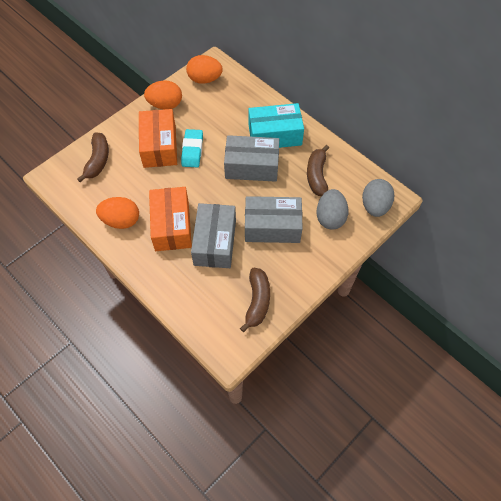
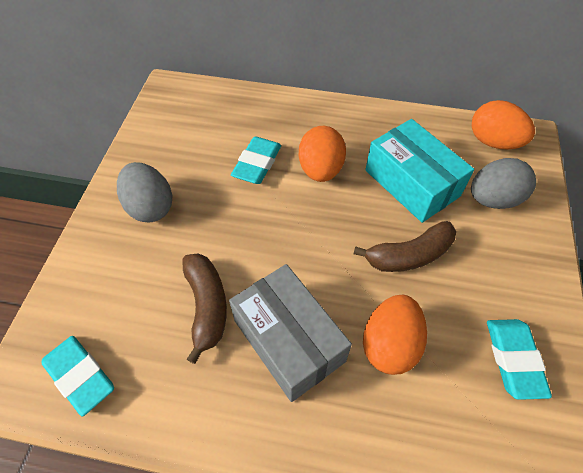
brown banana: [77,133,109,182] [240,268,270,332] [307,145,329,196] = 3 -> [182,253,227,364] [353,221,456,272] = 2
grey box: [191,203,236,268] [224,135,279,182] [245,196,303,243] = 3 -> [229,264,352,402] = 1
orange box: [139,109,177,168] [149,187,192,251] = 2 -> none = 0
turquoise eraser: [181,129,203,167] = 1 -> [41,336,114,416] [231,137,281,184] [487,319,552,400] = 3

